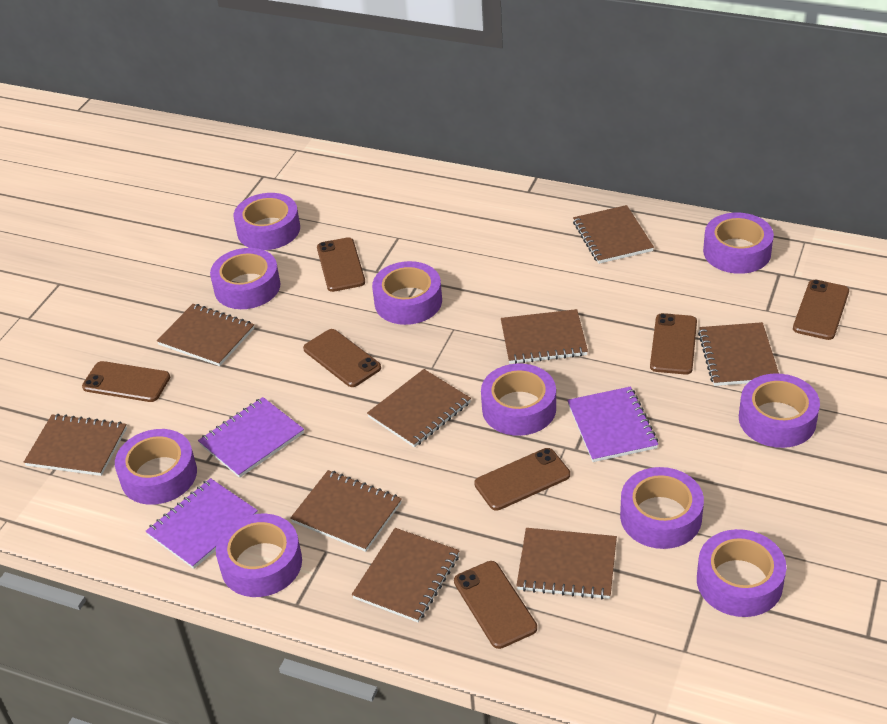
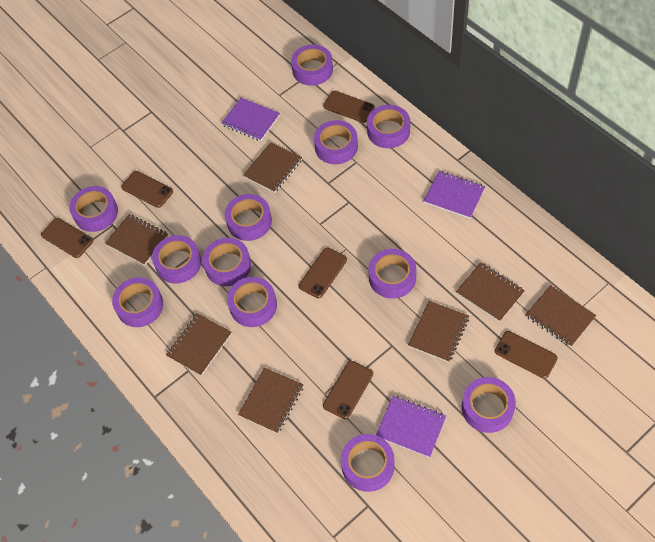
brown notebook: [24,414,127,476] [157,304,254,366] [290,470,402,552] [352,528,460,622] [367,369,471,447] [501,309,588,364] [516,528,617,600] [573,205,654,264] [698,322,779,386] = 9 -> [105,214,168,265] [166,313,232,376] [238,367,304,434] [243,142,302,193] [408,301,469,362] [456,263,525,322] [525,285,596,347] = 7
brown phone: [82,361,170,402] [303,329,381,387] [317,237,365,292] [454,561,537,649] [474,448,570,511] [650,313,697,375] [793,280,849,340] = 7 -> [41,218,93,258] [121,171,173,208] [299,248,347,298] [323,91,375,123] [323,361,373,419] [495,331,558,379] = 6
purple tape: [115,429,197,505] [210,248,281,309] [216,514,302,597] [234,193,300,250] [372,261,442,325] [481,364,556,436] [620,467,704,549] [697,529,786,617] [703,213,774,274] [739,373,820,448] = 10 -> [69,186,118,232] [112,277,163,327] [152,235,201,284] [202,238,251,286] [225,194,272,241] [227,277,277,327] [291,45,333,86] [314,120,358,164] [341,434,395,492] [367,105,410,148] [368,249,416,299] [462,377,516,433] = 12

